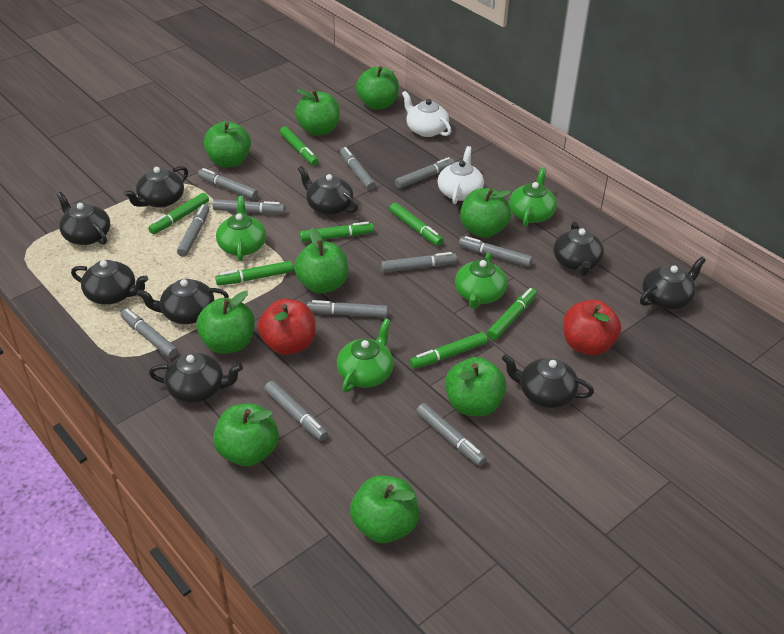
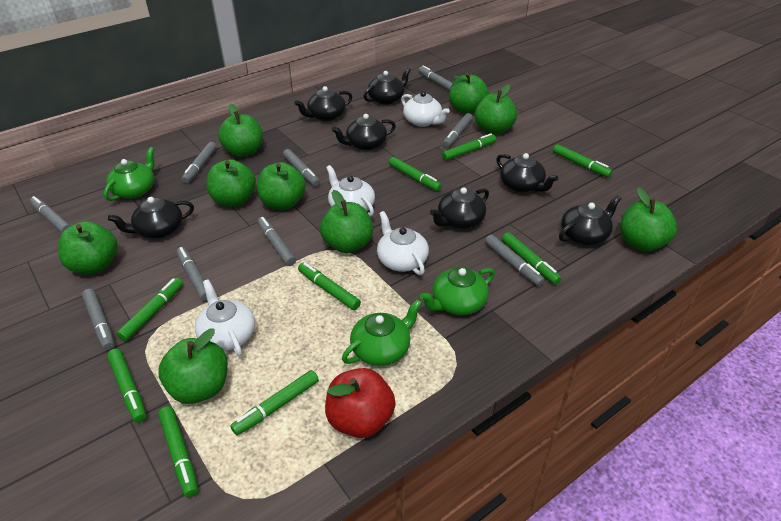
black teapot: [56,192,110,245] [71,260,148,305] [124,166,188,208] [137,279,229,324] [149,353,243,403] [298,166,358,215] [502,354,594,408] [553,221,604,276] [640,257,706,309] = 9 -> [108,197,194,239] [294,86,352,121] [331,114,396,151] [363,67,411,105] [430,187,489,229] [496,153,558,193] [559,195,621,245] = 7
green marker: [148,193,209,234] [215,261,294,285] [280,126,319,166] [300,222,374,242] [389,203,443,246] [410,332,487,369] [487,288,537,340] = 7 -> [107,349,146,423] [117,278,183,341] [158,406,198,497] [230,370,319,435] [298,262,361,310] [389,157,442,191] [442,133,496,161] [502,233,562,284] [553,144,613,178] = 9
green teapot: [216,196,266,261] [337,318,394,393] [455,252,507,309] [509,167,557,227] = 4 -> [104,147,155,201] [342,299,422,366] [420,267,495,315] = 3
grey marker: [121,309,178,358] [177,204,209,257] [198,168,258,200] [212,199,285,214] [264,381,328,441] [307,300,388,318] [340,147,376,190] [381,252,457,273] [395,157,455,188] [416,403,487,466] [459,236,532,267] = 11 -> [30,196,71,233] [82,289,115,350] [176,247,207,301] [181,142,217,183] [257,217,296,266] [283,149,320,186] [418,65,453,91] [443,113,473,148] [485,235,545,286] = 9
red apple: [258,299,315,355] [563,300,621,355] = 2 -> [325,368,396,438] = 1
white teapot: [402,91,451,137] [438,146,484,204] = 2 -> [195,279,255,357] [326,165,375,217] [377,211,429,275] [401,91,450,127] = 4

